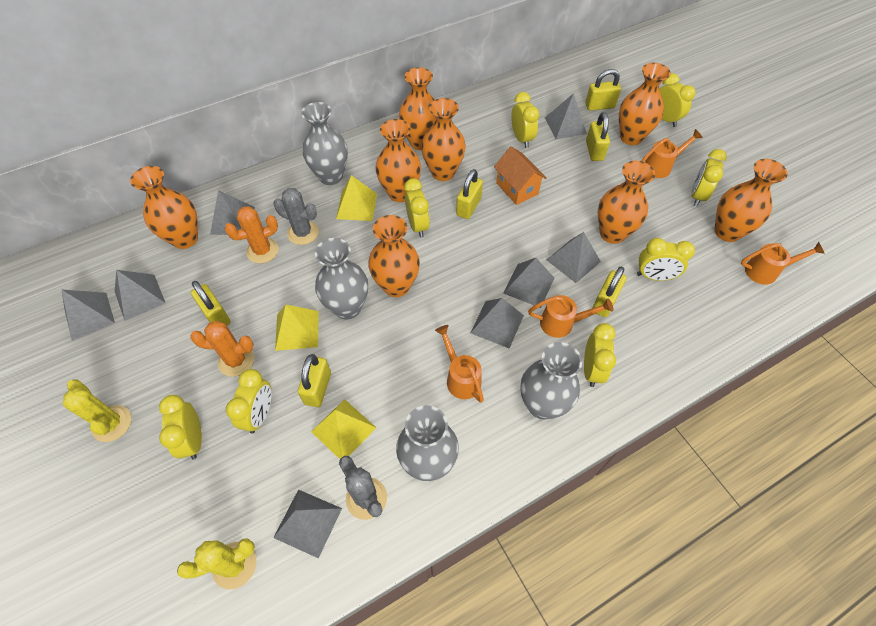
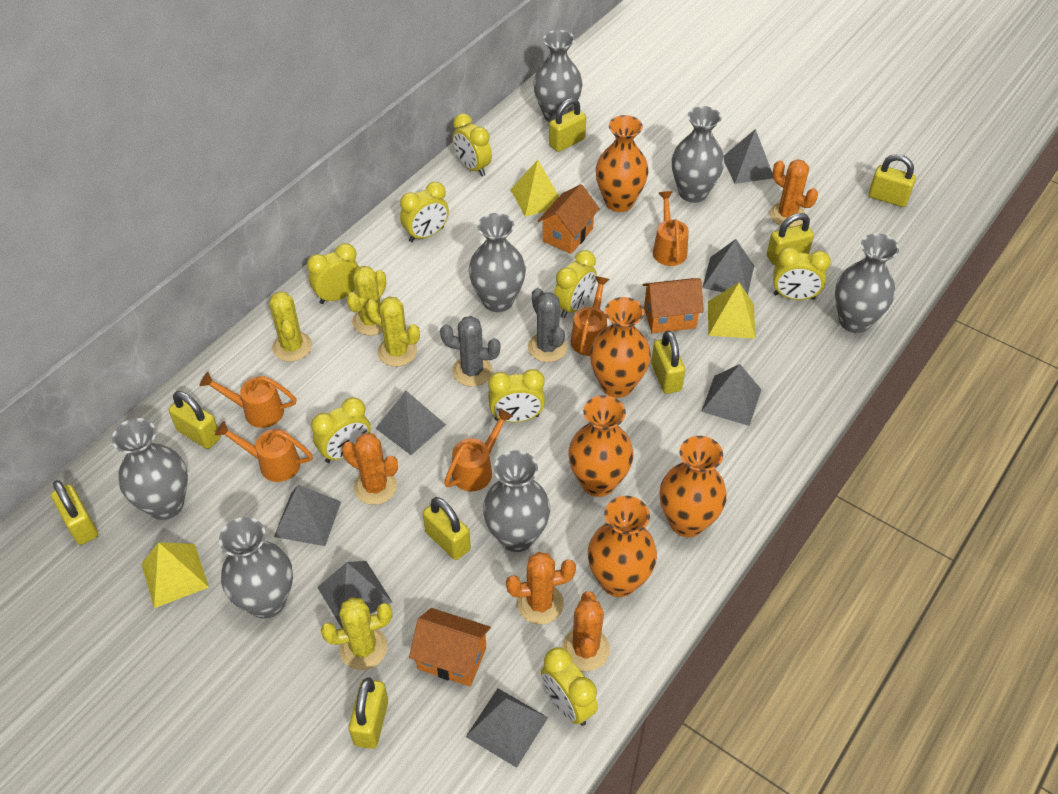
grey pyramid: [62,290,115,341] [115,270,165,321] [210,190,255,235] [273,489,342,559] [470,298,524,349] [503,258,554,308] [545,93,587,139] [547,232,601,283] = 8 -> [274,485,341,546] [317,561,392,628] [375,391,446,455] [466,688,548,768] [701,364,762,426] [702,239,754,295] [724,129,773,184] = 7
grey vase: [301,102,348,185] [315,238,368,320] [396,405,459,481] [520,342,582,419] = 4 -> [112,418,188,520] [219,517,293,619] [469,213,526,312] [483,450,550,552] [533,30,583,122] [672,106,724,203] [835,233,899,333] = 7
orange cactus: [190,321,254,377] [225,206,279,263] = 2 -> [342,433,398,505] [506,552,576,624] [562,591,610,671] [770,159,818,227] = 4
orange house: [494,146,547,205] = 1 -> [409,608,491,687] [538,184,600,254] [643,278,704,333] = 3
orange vase: [130,166,198,249] [368,215,420,297] [375,119,421,202] [399,67,436,150] [421,98,466,181] [598,161,655,244] [619,63,671,145] [715,159,788,242] = 8 -> [568,395,634,497] [588,496,657,597] [590,297,651,398] [596,115,649,212] [660,436,727,537] = 5
orange watering can: [435,325,484,403] [528,295,614,338] [641,129,703,178] [741,242,825,285] = 4 -> [200,372,296,428] [215,421,313,482] [444,408,513,492] [571,276,610,356] [653,191,689,266] = 5
yellow cactus: [63,379,131,442] [177,538,257,590] = 2 -> [269,292,312,362] [321,597,392,670] [346,266,386,336] [366,297,420,367] = 4
yellow padlock: [191,281,231,325] [298,354,331,407] [456,169,483,219] [585,69,621,111] [586,112,610,161] [592,266,627,317] = 6 -> [51,480,98,545] [169,391,221,449] [349,677,388,749] [423,497,471,560] [549,98,586,152] [651,330,685,394] [767,213,814,265] [869,154,916,207] = 8

